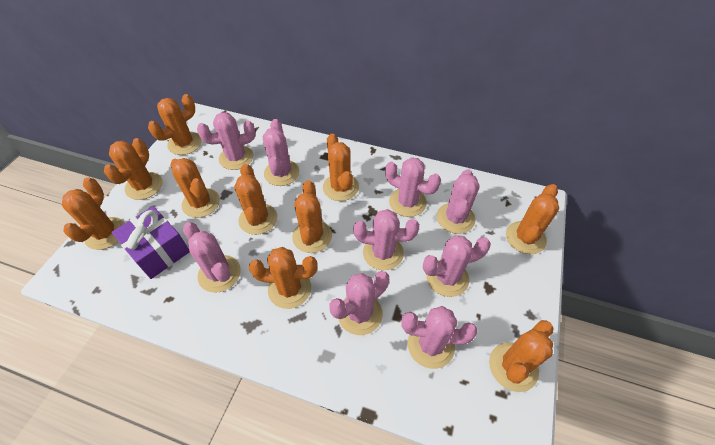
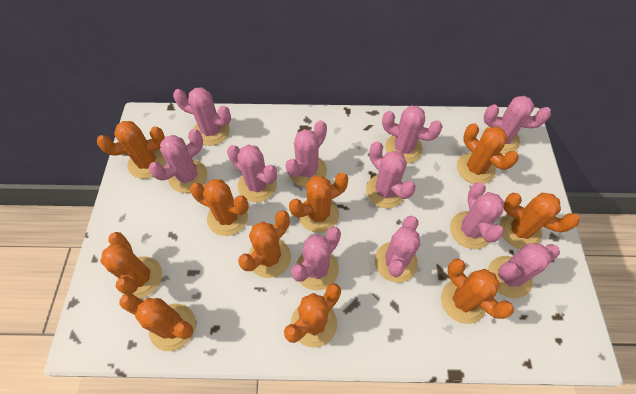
pink cactus: [183,222,241,293] [197,112,256,170] [263,119,299,186] [329,271,389,335] [353,209,419,270] [385,157,441,217] [401,306,478,369] [423,236,491,297] [437,170,480,234] = 9 -> [149,129,208,193] [173,87,231,146] [227,144,277,202] [286,120,327,187] [291,227,341,290] [366,141,416,208] [375,216,420,283] [382,106,443,164] [450,182,504,249] [483,96,551,154] [488,243,560,298] = 11
purple gift: [112,206,190,279] = 1 -> none = 0

